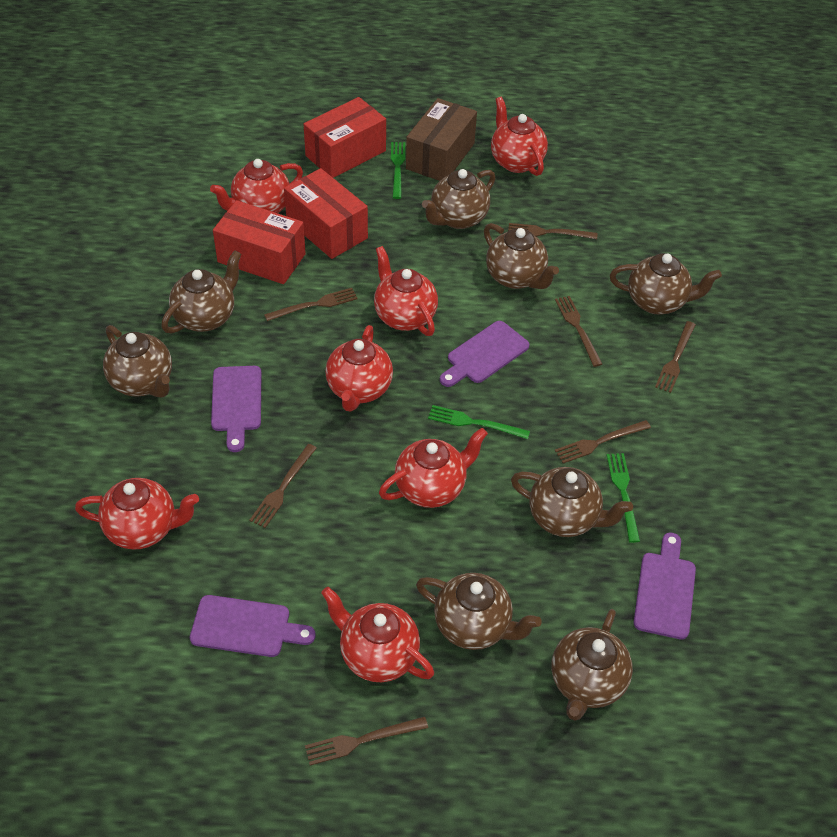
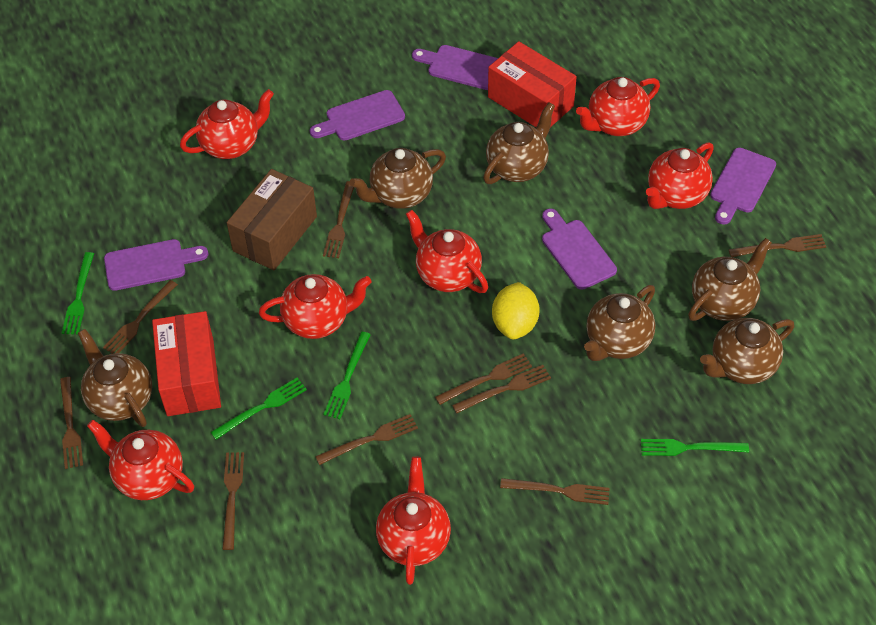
brown fork: [250,444,317,528] [264,288,358,321] [305,716,428,766] [508,223,597,239] [555,296,602,367] [555,420,651,463] [655,321,696,393] = 7 -> [60,377,83,469] [103,280,178,354] [222,452,244,550] [315,414,418,465] [323,181,354,258] [435,353,532,405] [452,365,551,413] [500,478,610,505] [729,234,826,257] = 9
brown teapot: [103,325,172,398] [161,250,241,333] [416,573,542,650] [422,169,495,229] [484,223,559,289] [511,467,633,537] [552,609,633,721] [610,253,722,314] = 8 -> [78,329,152,427] [349,148,446,209] [483,102,555,184] [584,285,655,361] [688,238,772,321] [700,318,794,384] = 6
green fork: [391,142,405,199] [428,405,530,439] [607,453,640,543] = 3 -> [62,252,94,335] [210,378,307,440] [323,332,371,419] [641,439,749,456] = 4
purple cutting board: [190,595,315,657] [211,366,261,452] [440,321,529,387] [634,533,696,640] = 4 -> [104,239,208,291] [310,90,405,141] [412,45,498,90] [542,209,617,290] [710,148,776,225] = 5
red box: [213,200,306,284] [284,168,368,259] [304,97,386,178] = 3 -> [152,311,221,416] [488,41,577,127] = 2
yellow lemon: none = 0 -> [492,282,539,340] = 1

